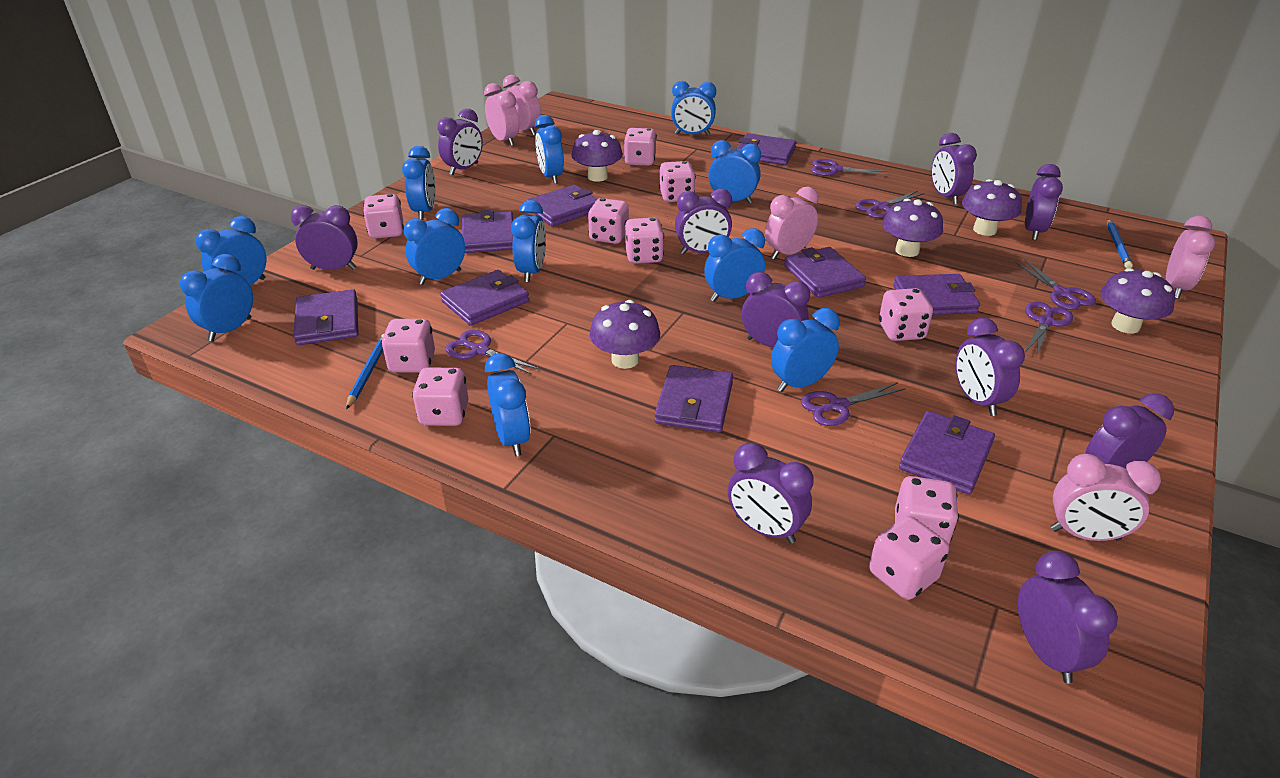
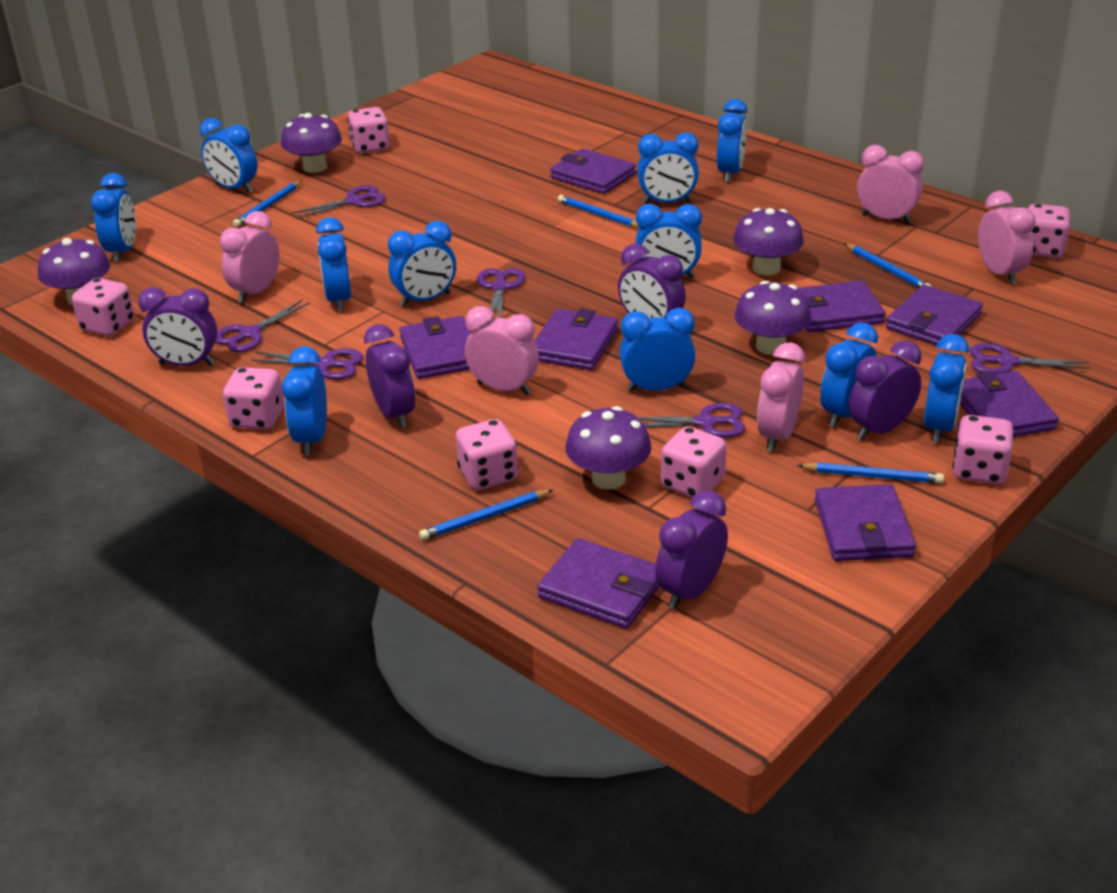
blue pencil: [346,334,384,409] [1107,219,1133,268] = 2 -> [233,181,302,227] [419,490,553,540] [558,195,640,228] [797,462,944,484] [844,243,932,288] = 5
pink dice: [363,194,404,239] [381,319,435,373] [412,367,469,426] [588,198,629,244] [624,128,657,166] [625,218,664,264] [659,161,696,202] [869,516,949,600] [879,288,933,341] [895,476,959,544] = 10 -> [72,278,134,336] [223,367,284,430] [347,107,390,153] [456,419,518,490] [661,426,727,498] [953,415,1013,484] [1028,204,1070,258] = 7
purple clock: [291,205,358,270] [437,108,483,175] [675,188,732,255] [728,443,813,543] [742,272,810,347] [932,133,977,205] [956,318,1025,416] [1018,551,1118,683] [1025,164,1063,240] [1085,393,1174,469] = 10 -> [138,287,217,366] [364,324,415,428] [618,243,686,318] [655,490,728,610] [849,340,922,441] = 5
purple wallet: [293,289,358,345] [440,270,529,326] [462,210,513,253] [526,185,597,226] [654,365,733,433] [736,133,797,165] [784,247,866,298] [893,274,980,315] [899,411,995,494] = 9 -> [400,316,471,379] [535,308,618,370] [537,538,659,629] [550,149,636,194] [797,280,886,332] [815,484,916,561] [886,285,983,346] [960,370,1059,437] = 8

